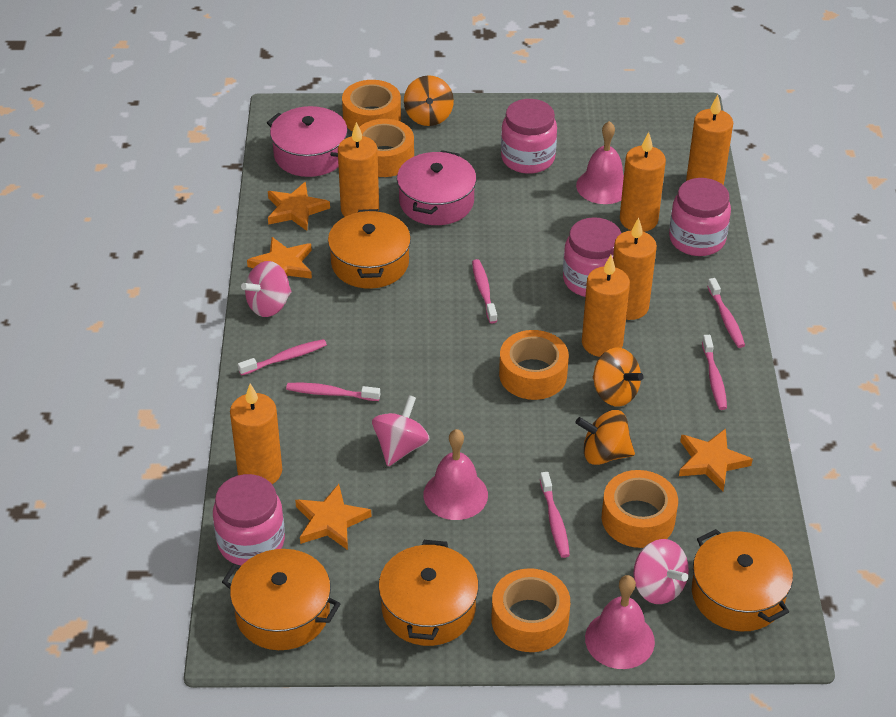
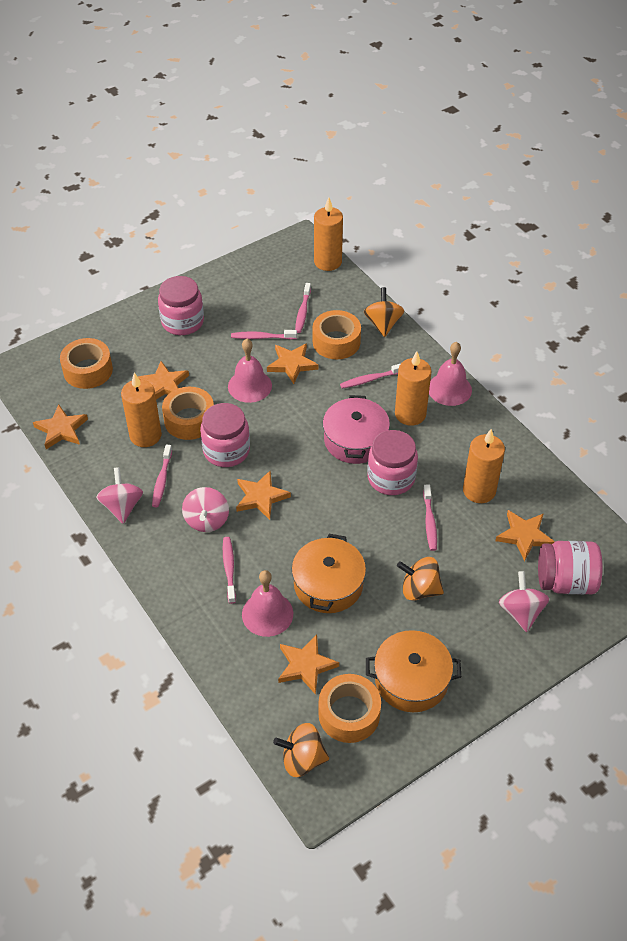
orange candle: [230,384,282,484] [338,122,379,217] [582,255,630,357] [613,218,657,320] [620,132,666,232] [686,95,733,185] = 6 -> [121,373,162,447] [314,197,343,271] [395,351,431,426] [463,429,505,503] = 4
orange pot: [222,549,340,650] [328,209,411,289] [378,540,479,646] [692,529,793,631] = 4 -> [292,534,366,613] [366,630,461,712] = 2
orange star: [247,237,312,279] [268,182,330,231] [295,484,372,550] [679,429,753,491] = 4 -> [33,405,88,449] [138,361,189,399] [236,470,291,520] [267,343,318,384] [278,635,339,695] [495,510,555,561] = 6
orange tape: [342,80,401,132] [359,119,414,177] [491,568,570,652] [499,330,569,400] [602,470,678,548] = 5 -> [60,338,113,389] [162,387,214,440] [313,310,361,359] [318,674,381,743] = 4
pink pot: [267,106,348,177] [397,150,476,225] = 2 -> [323,395,390,464] = 1

